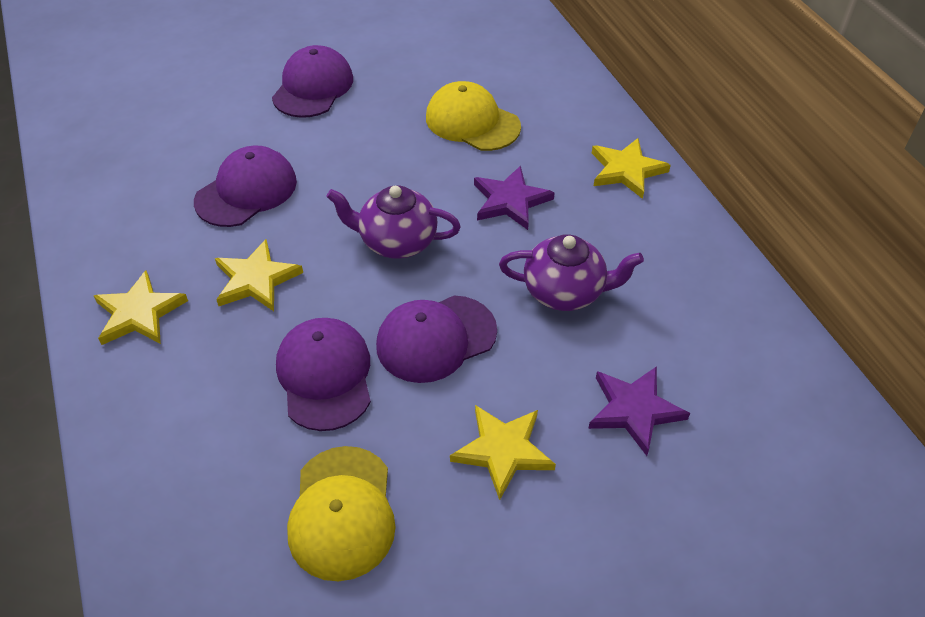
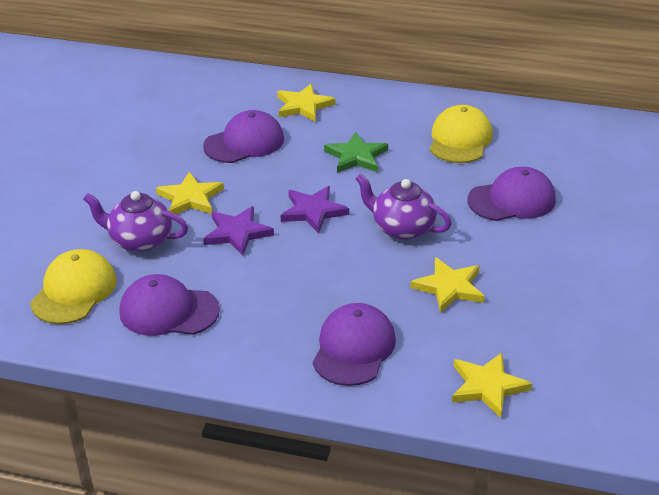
green star: none = 0 -> [324,132,388,173] = 1

